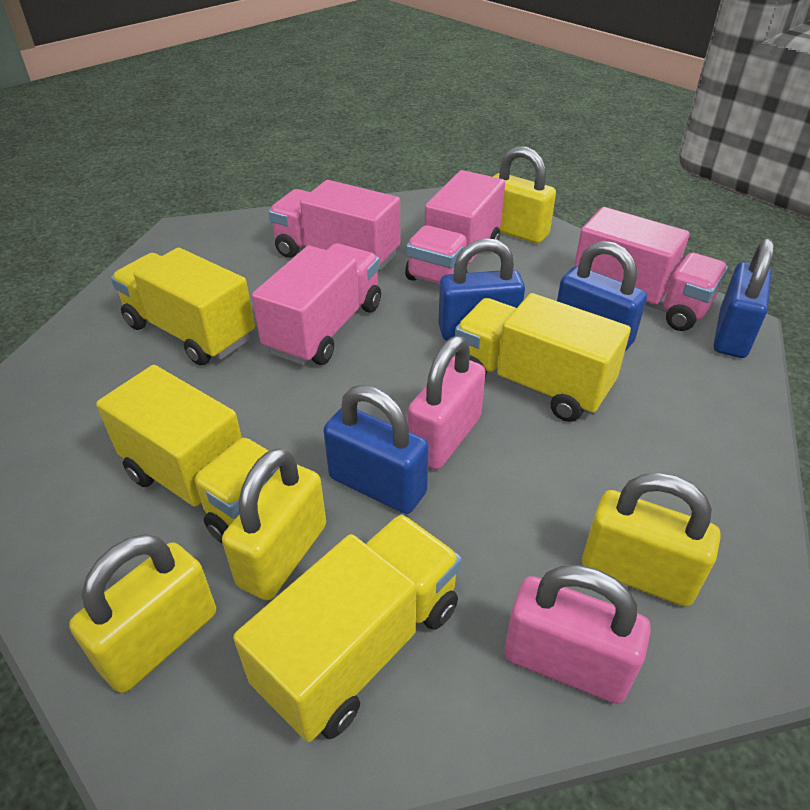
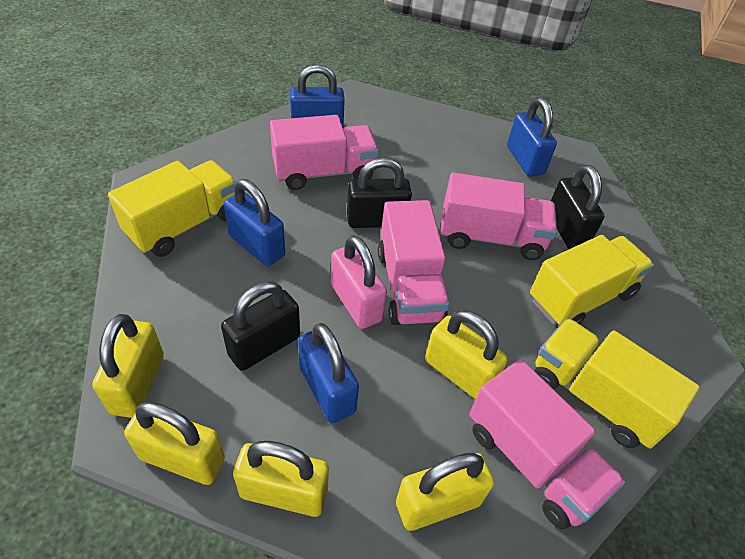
black padlock: none = 0 -> [221,282,300,371] [347,158,412,228] [551,165,605,249] = 3
pink padlock: [408,336,486,470] [504,565,651,704] = 2 -> [331,235,387,329] = 1
yellow padlock: [69,534,216,693] [222,448,326,600] [493,146,556,244] [582,473,721,607] = 4 -> [92,314,164,418] [124,402,225,485] [233,441,329,517] [396,453,495,531] [425,310,508,400] = 5
yellow truck: [96,365,279,543] [111,248,255,366] [233,514,461,742] [455,293,631,422] = 4 -> [108,160,237,257] [530,235,654,325] [534,318,700,449] = 3

